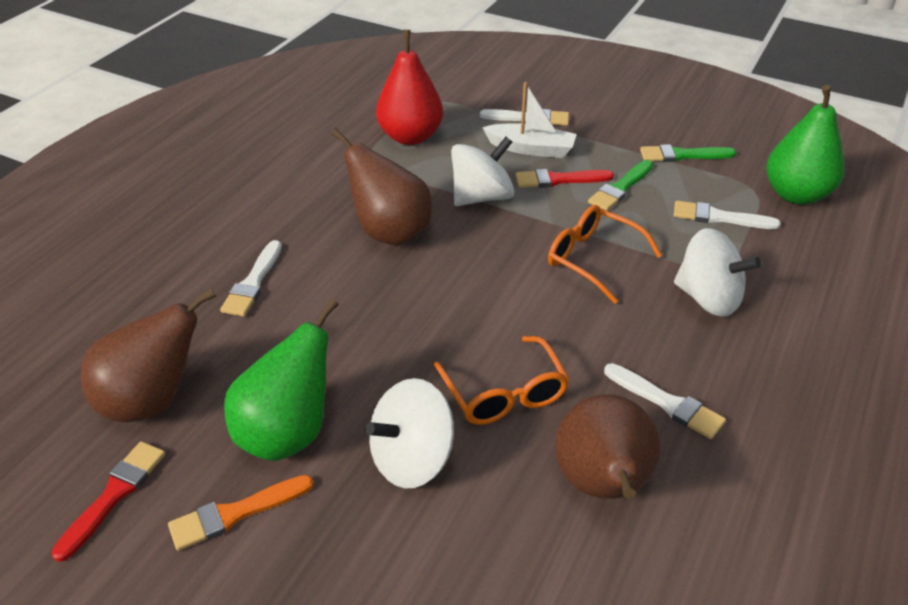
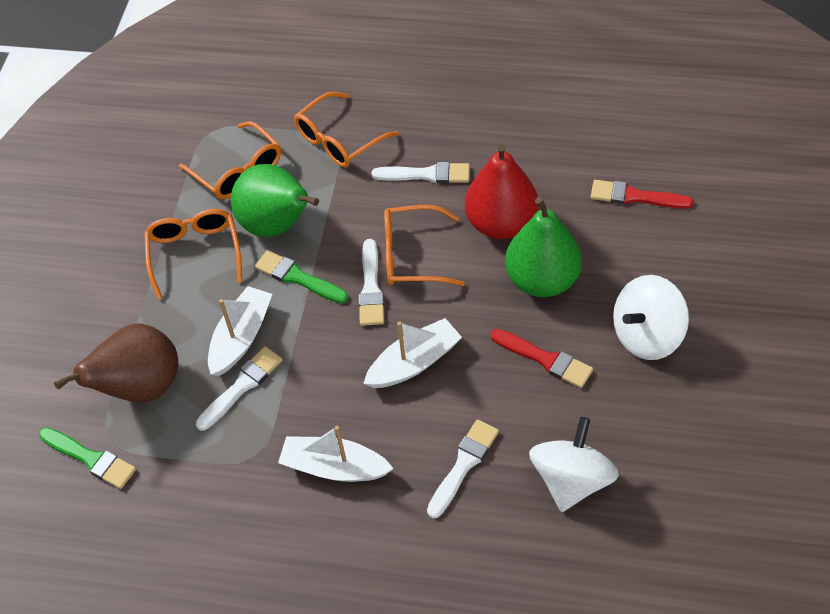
brown pear: [81,288,216,422] [331,128,432,246] [555,394,660,499] = 3 -> [54,324,178,403] = 1
orange brush: [168,475,314,551] = 1 -> none = 0
orange glasses: [434,336,569,425] [548,205,662,304] = 2 -> [144,209,242,299] [179,121,281,199] [294,92,399,167] [384,205,465,286] = 4
white boat: [482,82,577,158] = 1 -> [208,286,272,376] [278,426,394,482] [363,318,462,388] = 3
white spinning top: [365,378,454,488] [451,137,514,206] [674,228,761,317] = 3 -> [529,417,619,512] [613,275,689,360] = 2

